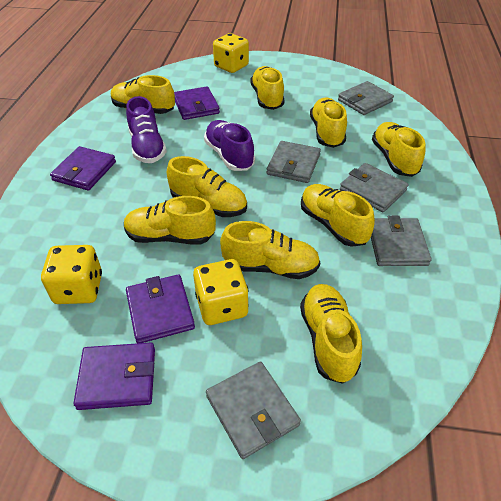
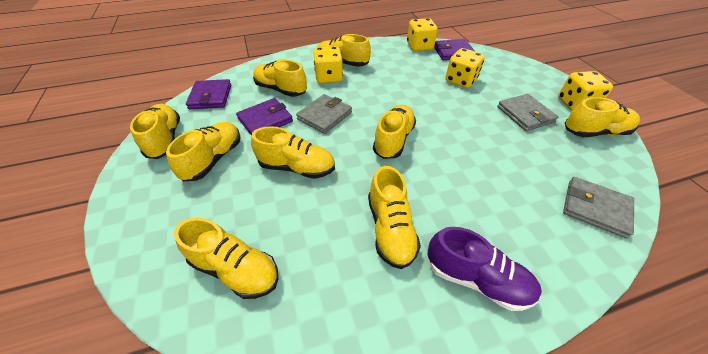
grey wallet: [206,361,301,459] [266,141,321,183] [338,81,394,115] [340,163,408,212] [371,215,431,266] = 5 -> [296,94,352,134] [497,94,558,131] [563,177,634,239] = 3
purple shoe: [126,96,167,163] [204,120,255,171] = 2 -> [428,227,542,311] = 1
purple wallet: [50,146,116,191] [73,343,155,410] [126,274,195,343] [174,87,220,120] = 4 -> [186,79,231,109] [236,98,293,136] [434,39,475,60] = 3
yellow dice: [41,245,102,304] [193,259,249,325] [213,33,249,73] = 3 -> [313,46,343,83] [407,18,438,51] [445,48,485,88] [558,71,613,111] = 4

